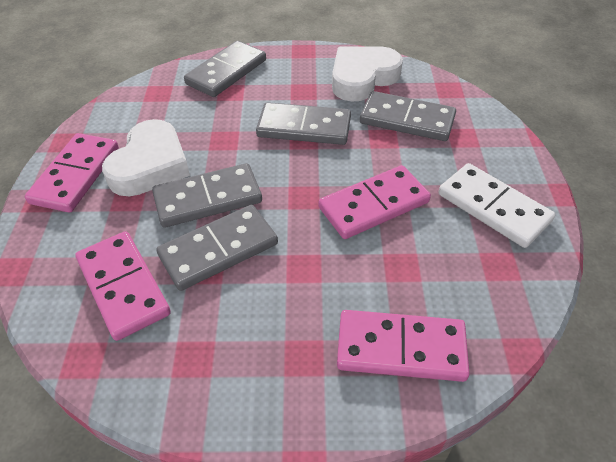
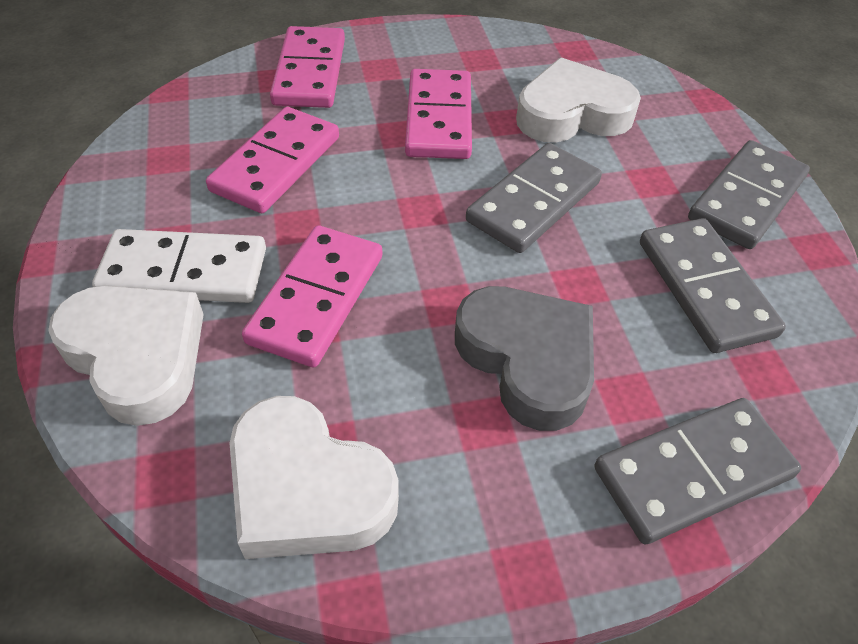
grey domino: [152,163,262,228] [156,205,278,291] [184,41,266,97] [256,102,351,145] [360,91,456,141] = 5 -> [466,143,602,253] [594,398,801,545] [640,218,786,353] [688,140,810,249] = 4
grey heart: none = 0 -> [455,286,594,431] = 1
white heart: [102,119,190,196] [332,47,403,102] = 2 -> [48,286,204,426] [230,396,399,559] [516,57,641,142] = 3

